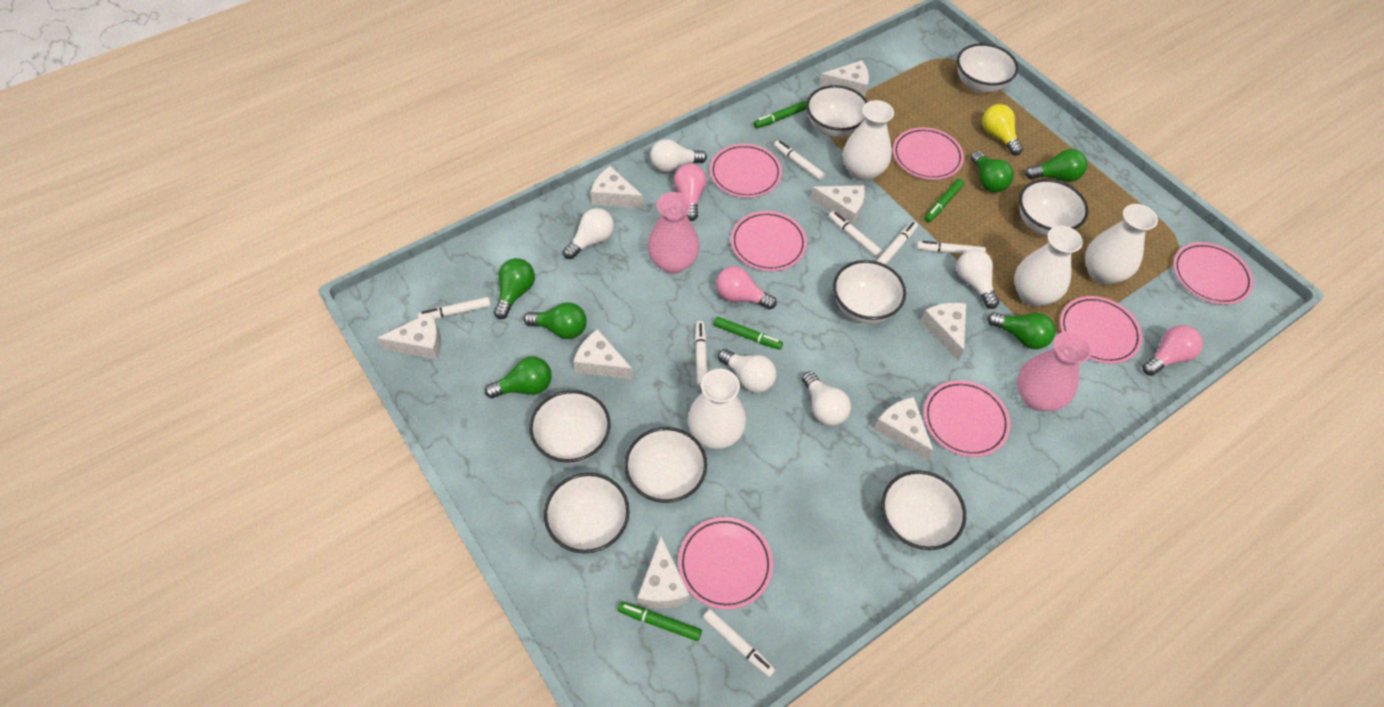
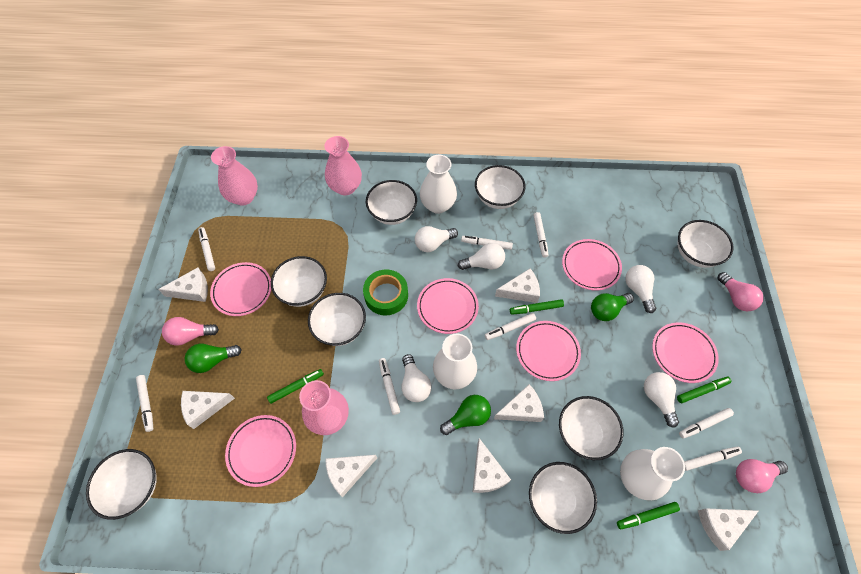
green light bulb: [485,357,551,399] [494,258,535,319] [523,302,586,339] [971,151,1014,192] [987,312,1056,349] [1025,149,1087,182] = 6 -> [185,344,242,373] [440,395,491,435] [591,293,634,321] = 3
green tape: none = 0 -> [363,269,408,316] = 1
pink plate: [678,517,773,610] [710,144,782,198] [731,211,807,271] [893,127,964,180] [923,380,1010,457] [1060,296,1142,364] [1173,242,1254,305] = 7 -> [210,262,271,316] [225,415,296,487] [417,278,479,334] [516,321,581,381] [562,239,622,291] [652,322,719,383] = 6
pink vase: [648,192,700,274] [1017,331,1092,411] = 2 -> [211,146,258,206] [299,380,349,435] [324,136,362,195] = 3
white cheese: [377,312,441,360] [574,329,633,379] [591,166,644,208] [637,536,690,609] [810,185,865,225] [819,60,869,97] [874,397,934,460] [921,303,966,361] = 8 -> [158,267,208,302] [181,391,235,429] [325,455,377,497] [473,438,511,493] [494,384,544,422] [495,269,540,303] [698,508,758,551] = 7
white marker: [418,297,491,319] [695,321,707,387] [703,609,776,677] [774,140,825,181] [829,211,882,257] [877,221,918,265] [916,241,986,254] = 7 -> [136,375,153,432] [198,227,215,271] [379,358,400,415] [461,236,513,250] [485,313,536,340] [533,212,548,258] [679,408,734,439] [684,446,742,471] = 8
white vase: [688,369,747,449] [843,100,894,182] [1014,226,1083,306] [1085,204,1158,285] = 4 -> [420,155,457,214] [433,334,477,390] [620,447,685,500] = 3
yellow light bulb: [982,104,1023,156] = 1 -> none = 0

